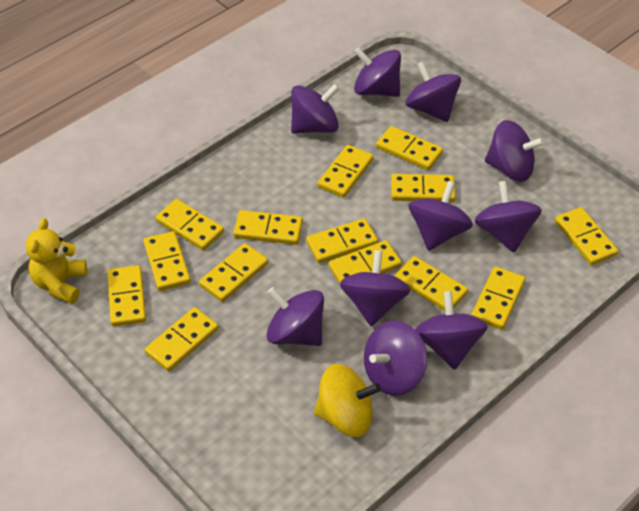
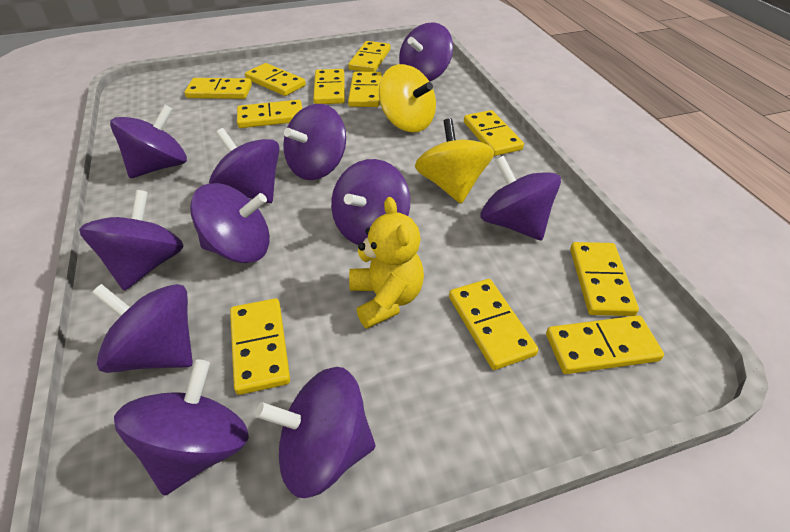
purple spinning top: [267,287,324,346] [291,84,340,134] [340,250,410,326] [354,47,401,97] [364,321,427,396] [406,61,461,122] [409,181,473,251] [415,291,488,370] [474,181,542,252] [485,120,545,182] = 10 -> [79,190,184,291] [92,284,193,373] [110,105,187,178] [114,359,249,495] [190,183,270,263] [209,128,279,203] [256,367,375,498] [283,104,346,180] [331,159,410,245] [399,22,453,82] [480,156,561,241] = 11
yellow domino: [107,265,146,326] [143,231,191,291] [145,307,218,371] [156,199,224,250] [199,243,268,302] [234,210,303,245] [306,218,378,263] [318,145,373,198] [328,240,402,284] [376,126,443,170] [391,174,455,202] [395,256,468,311] [471,266,525,330] [555,207,618,265] = 14 -> [185,78,252,99] [230,298,290,395] [237,100,302,128] [245,63,306,96] [313,69,345,104] [348,41,390,72] [348,72,382,107] [449,279,538,370] [464,110,524,156] [546,315,664,374] [570,242,639,316] = 11
yellow spinning top: [314,364,381,437] = 1 -> [379,64,436,132] [415,118,494,203] = 2

